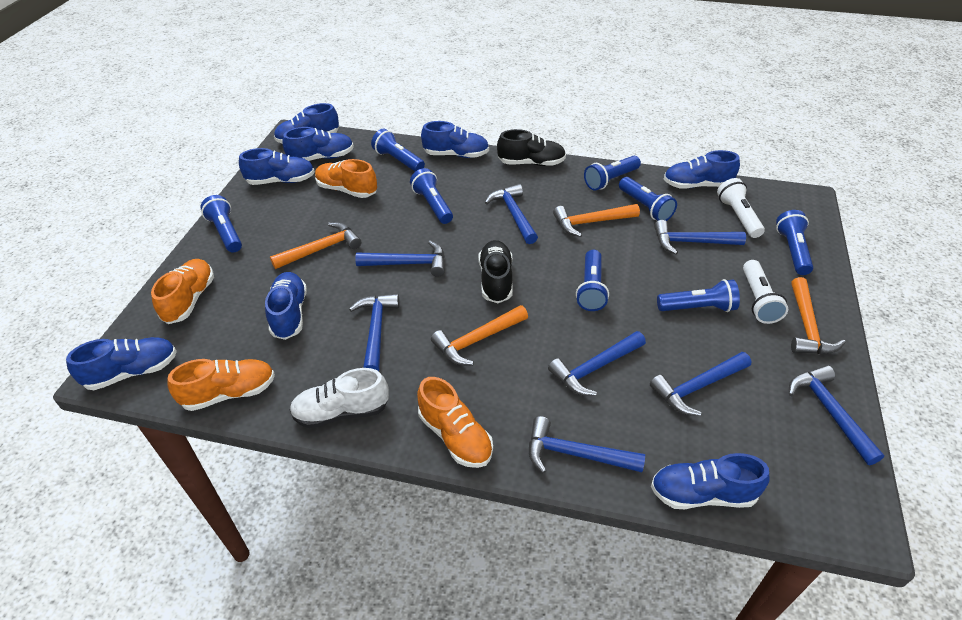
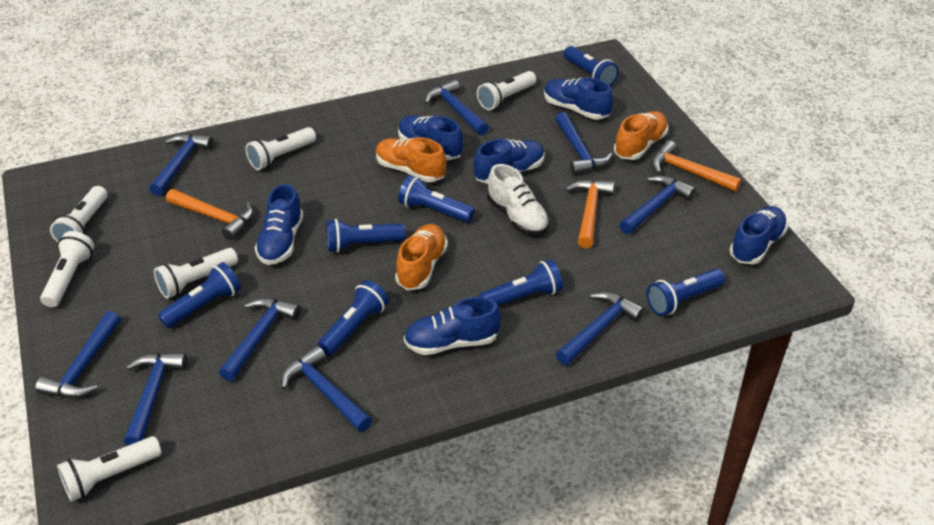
black shoe: [478,240,513,303] [497,129,566,166] = 2 -> none = 0
blue flashlight: [200,195,242,253] [371,129,425,172] [410,168,453,224] [576,250,609,311] [584,156,641,191] [619,177,677,221] [657,279,740,312] [776,210,813,275] = 8 -> [158,262,241,328] [318,280,389,355] [326,219,405,253] [398,175,475,223] [479,259,563,306] [564,46,619,86] [646,269,725,316] = 7
blue hammer: [349,294,399,371] [355,241,445,277] [485,184,538,244] [529,416,645,473] [548,331,646,396] [650,352,751,416] [654,220,746,255] [789,365,885,465] = 8 -> [35,311,121,398] [124,353,187,446] [149,133,213,196] [219,298,300,381] [281,346,372,432] [424,79,489,135] [555,112,612,175] [556,292,644,365] [619,175,696,234] = 9
blue shoe: [66,337,177,390] [239,148,315,185] [265,272,307,340] [274,103,339,143] [282,127,354,161] [421,121,489,158] [651,453,770,509] [664,150,740,188] = 8 -> [255,184,303,265] [398,115,463,160] [404,297,501,355] [474,139,545,184] [544,78,613,119] [729,206,788,264] = 6
orange hammer: [270,222,361,269] [431,305,528,365] [553,204,640,237] [791,277,846,354] = 4 -> [166,189,254,240] [565,179,615,249] [652,140,742,192] = 3
orange shoe: [151,259,214,324] [167,359,275,411] [315,159,377,198] [417,377,493,468] = 4 -> [376,137,446,182] [395,224,448,291] [614,111,668,160] = 3
white flashlight: [717,178,765,238] [743,260,788,324] = 2 -> [40,231,94,307] [50,186,108,242] [57,436,162,502] [154,248,238,299] [246,127,316,170] [477,71,536,110] = 6

